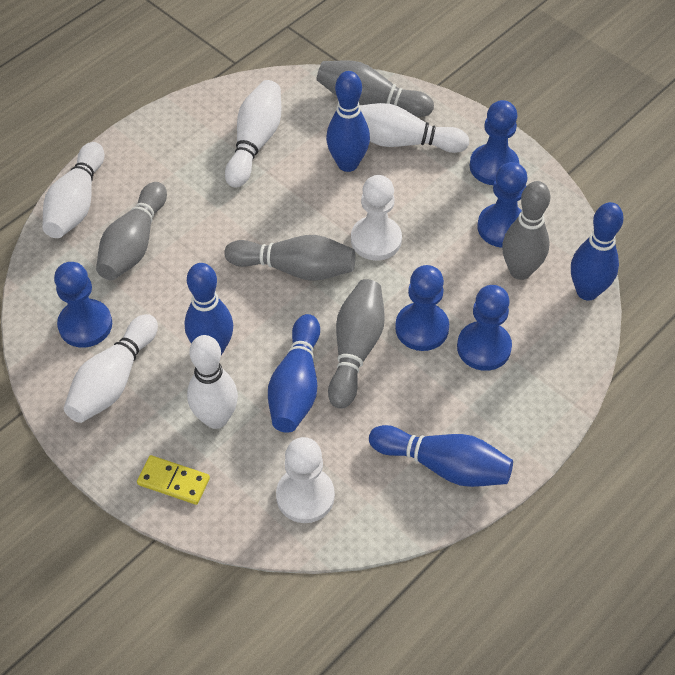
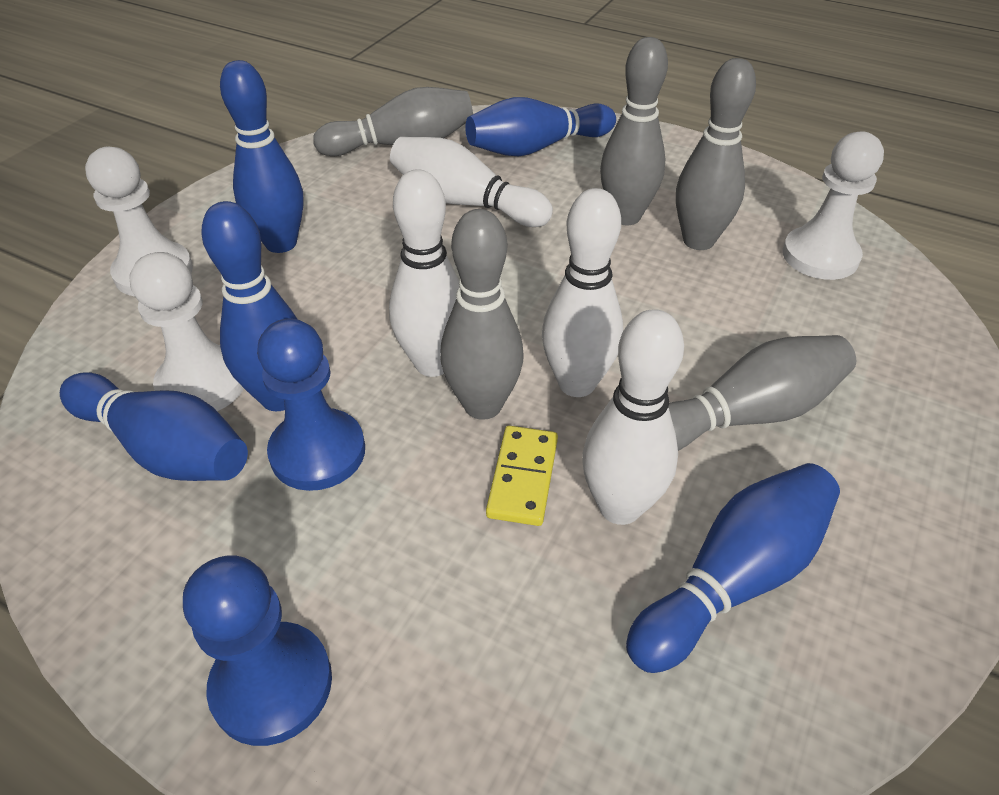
blue pawn: [54,262,112,348] [395,265,449,351] [457,285,512,371] [470,100,519,185] [477,162,528,248] = 5 -> [183,556,332,746] [257,318,365,491] = 2
white bowling pin: [42,142,104,238] [64,314,158,423] [187,335,238,429] [225,80,281,188] [360,103,469,153] = 5 -> [389,169,459,377] [390,137,553,227] [542,188,623,397] [582,309,684,525] = 4
white pawn: [276,437,335,523] [351,175,402,261] = 2 -> [85,147,193,296] [130,252,244,411] [783,131,884,280] = 3

